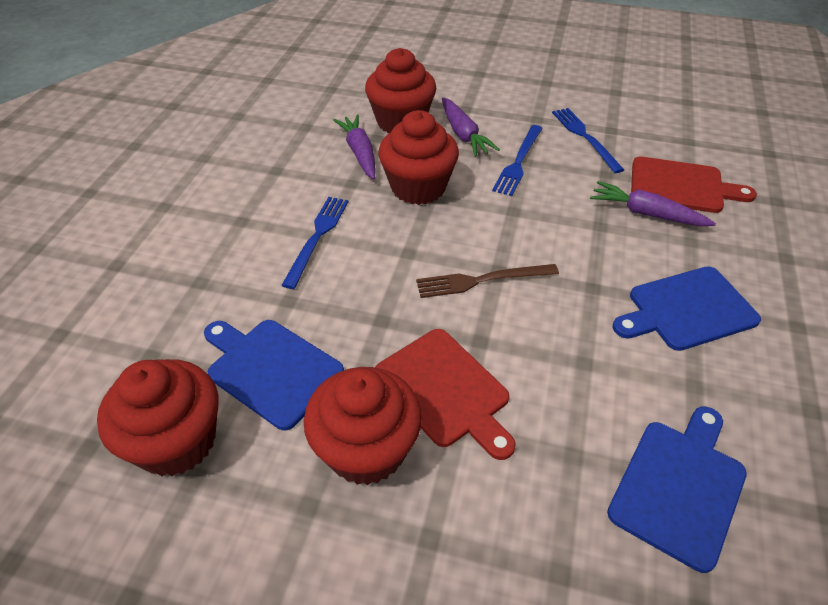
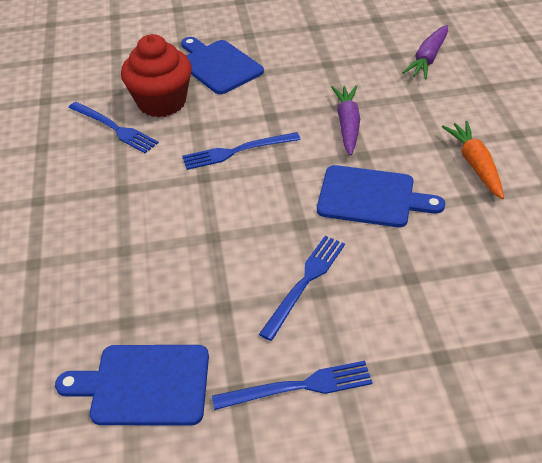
blue fork: [281,197,349,289] [492,125,543,196] [552,108,624,173] = 3 -> [68,102,159,153] [182,132,301,170] [212,361,373,410] [259,236,345,341] = 4
brown fork: [416,264,559,298] = 1 -> none = 0
orange carrot: none = 0 -> [442,121,504,199] = 1
purple carrot: [333,114,376,180] [442,97,500,157] [590,181,716,226] = 3 -> [331,85,360,156] [402,25,448,80] = 2
red cupcake: [97,359,218,476] [304,367,422,485] [365,48,436,133] [378,110,459,205] = 4 -> [121,34,192,117] = 1
red cutting board: [375,329,516,460] [631,156,757,213] = 2 -> none = 0

